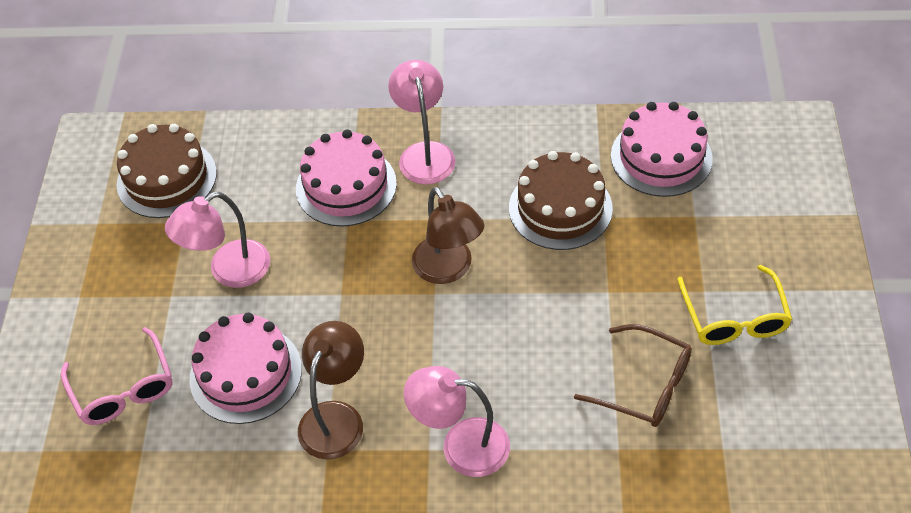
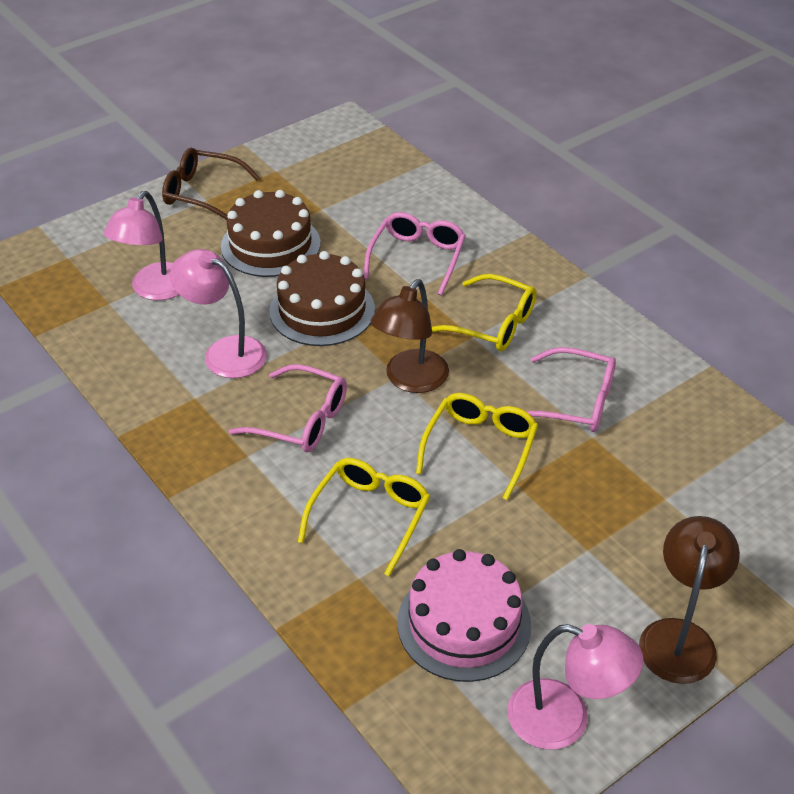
pink cake: [189,313,302,424] [296,129,397,227] [611,102,713,197] = 3 -> [397,549,531,682] = 1
pink glasses: [61,327,173,425] = 1 -> [229,364,347,452] [364,212,466,295] [526,347,616,432] = 3
yellow glasses: [677,265,793,345] = 1 -> [298,458,430,576] [416,393,538,501] [432,274,537,351] = 3

